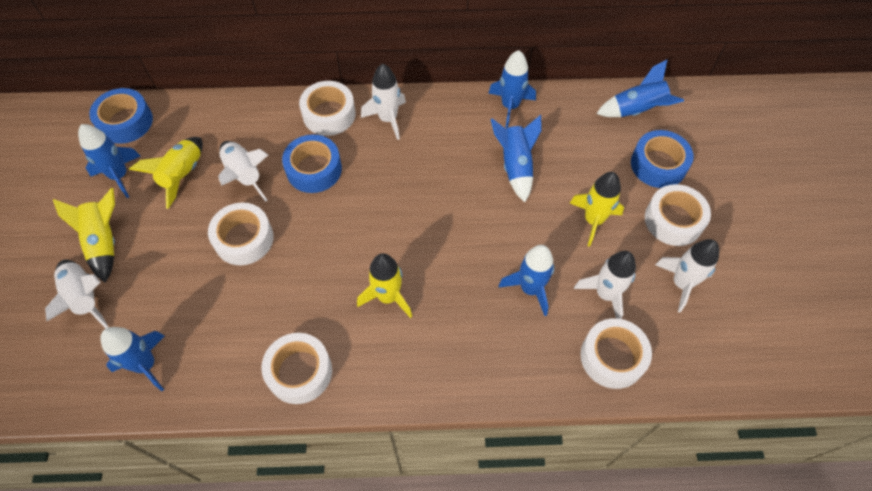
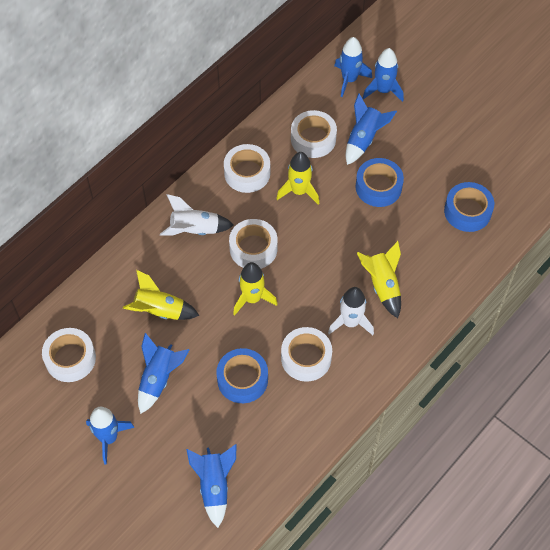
white rocket: [45,259,108,328] [218,141,268,202] [361,64,406,140] [574,251,636,319] [655,239,719,313] = 5 -> [160,194,234,236] [328,287,374,335] = 2

